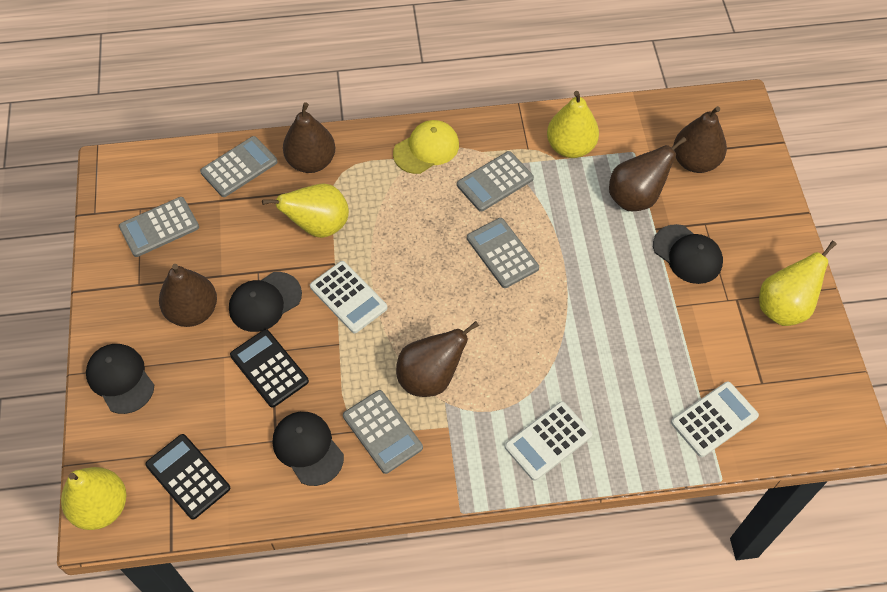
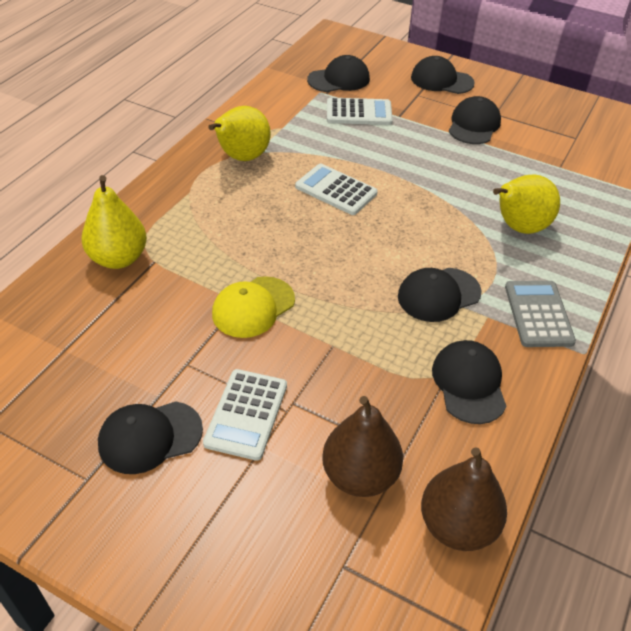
black calculator: [145,434,230,519] [230,329,309,408] = 2 -> none = 0
black cap: [86,344,154,414] [229,272,302,332] [272,412,344,486] [653,224,723,284] = 4 -> [98,402,203,474] [307,55,370,92] [398,268,482,322] [411,56,475,94] [432,340,506,424] [449,96,501,144] = 6
brown pear: [159,264,217,327] [283,102,335,173] [396,321,479,397] [609,137,687,211] [673,106,727,173] = 5 -> [322,396,403,497] [421,447,507,551] = 2
grey calculator: [119,197,199,257] [200,136,278,197] [343,390,423,474] [457,151,534,212] [467,218,539,288] = 5 -> [505,281,576,347] = 1
yellow pear: [61,467,126,530] [262,183,349,238] [547,91,599,158] [759,241,836,326] = 4 -> [82,175,147,269] [208,106,271,161] [493,174,560,234] = 3

